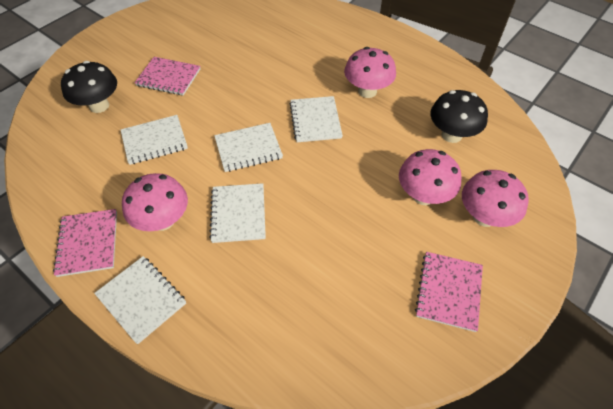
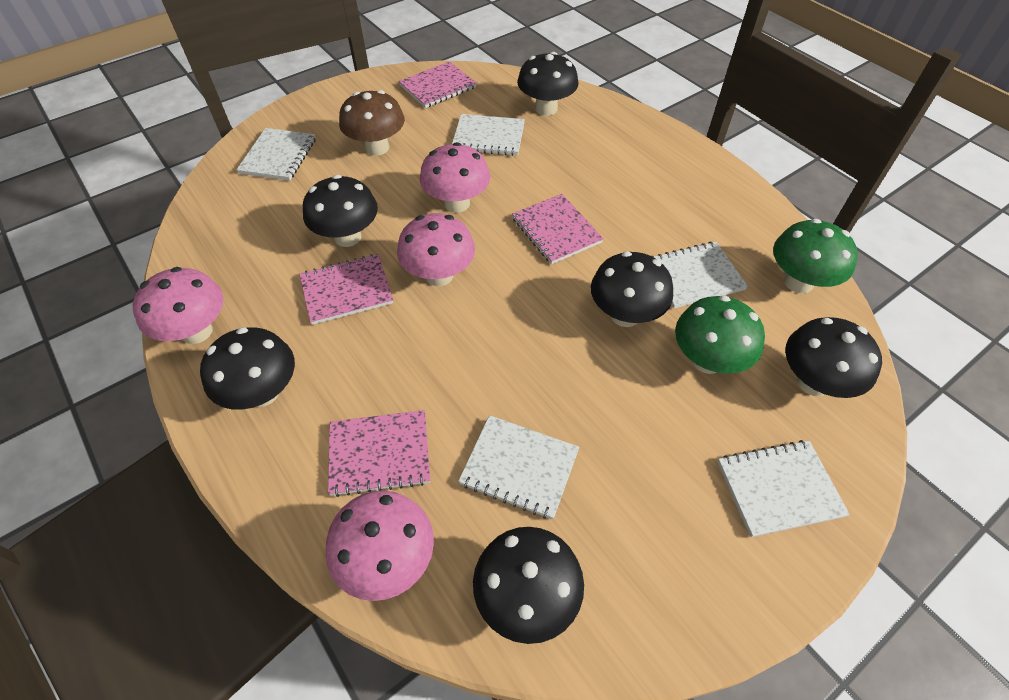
black mushroom: [61,61,117,113] [431,90,488,143] = 2 -> [200,327,295,410] [303,175,378,247] [473,527,584,644] [517,52,579,116] [591,251,673,327] [785,317,882,398] = 6
brown mushroom: none = 0 -> [339,90,405,156] = 1
green mushroom: none = 0 -> [675,295,765,374] [773,219,858,293] = 2
pink notebook: [53,209,117,277] [134,57,200,96] [415,252,483,332] = 3 -> [299,254,393,325] [328,410,430,497] [399,61,477,108] [512,194,604,264] = 4

